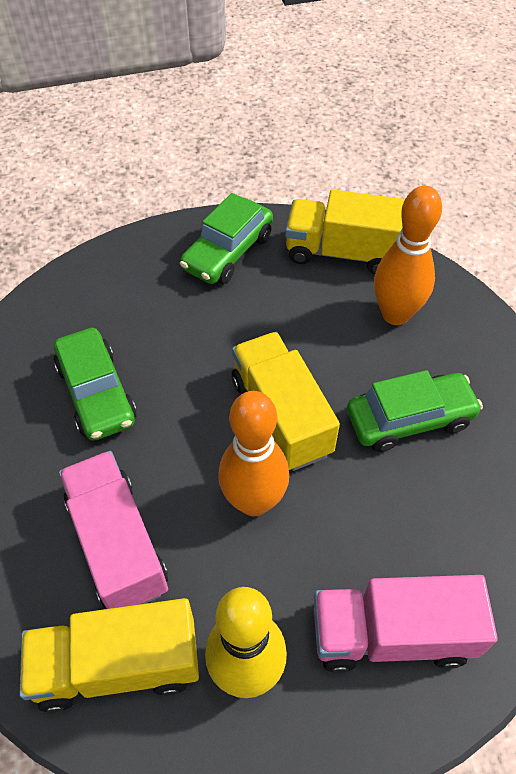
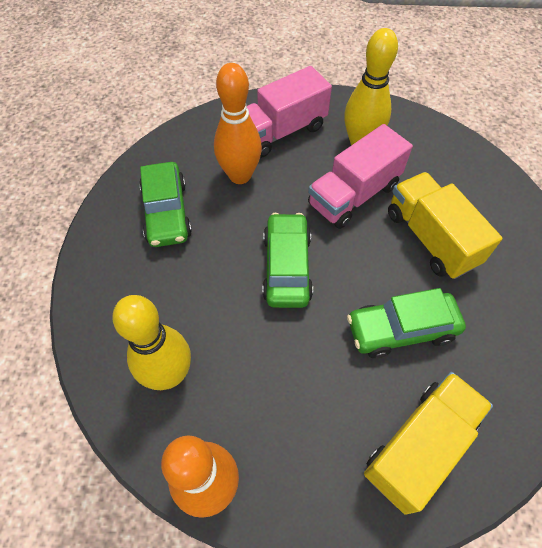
yellow bowling pin: [205,587,287,698] = 1 -> [113,295,191,390] [344,28,398,145] = 2
yellow truck: [19,598,199,713] [232,332,340,471] [285,190,405,275] = 3 -> [364,372,493,515] [388,172,503,279] = 2

